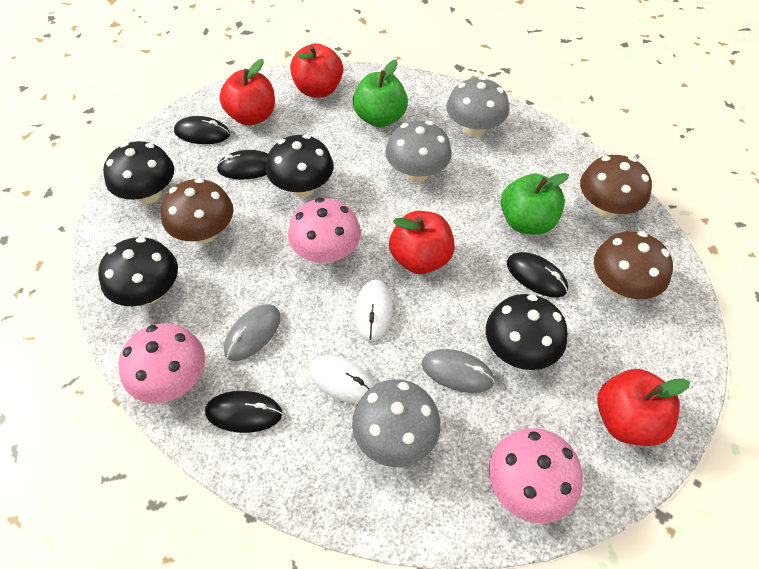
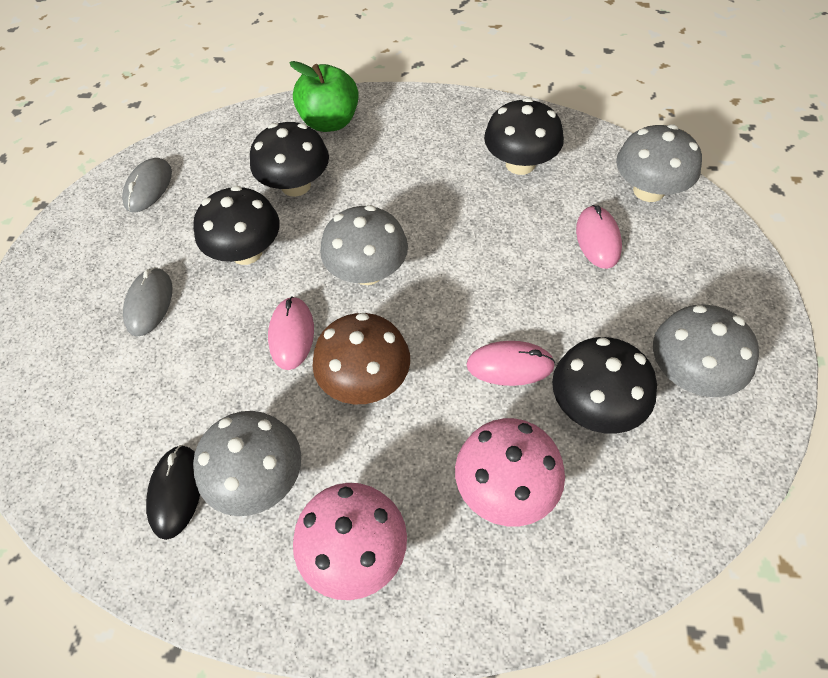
black mouse: [174,116,230,144] [205,391,282,433] [216,150,268,180] [507,252,568,297] = 4 -> [146,445,200,540] = 1
brown mushroom: [161,178,234,244] [580,155,652,218] [594,231,673,299] = 3 -> [312,313,410,404] = 1
green apple: [353,60,408,127] [501,173,569,234] = 2 -> [289,61,359,132] = 1
grey mushroom: [352,379,441,467] [386,120,452,182] [446,77,509,137] = 3 -> [193,411,301,516] [320,205,408,285] [616,124,702,202] [653,304,759,397] = 4
pink mouse: none = 0 -> [268,296,314,370] [467,341,555,386] [576,205,622,269] = 3
pink mushroom: [119,323,205,403] [288,198,361,264] [489,428,583,523] = 3 -> [293,483,407,600] [455,418,565,526] = 2
red apple: [219,59,275,125] [290,43,343,97] [389,211,455,274] [597,369,690,446] = 4 -> none = 0
white mouse: [309,355,375,404] [354,280,393,341] = 2 -> none = 0

